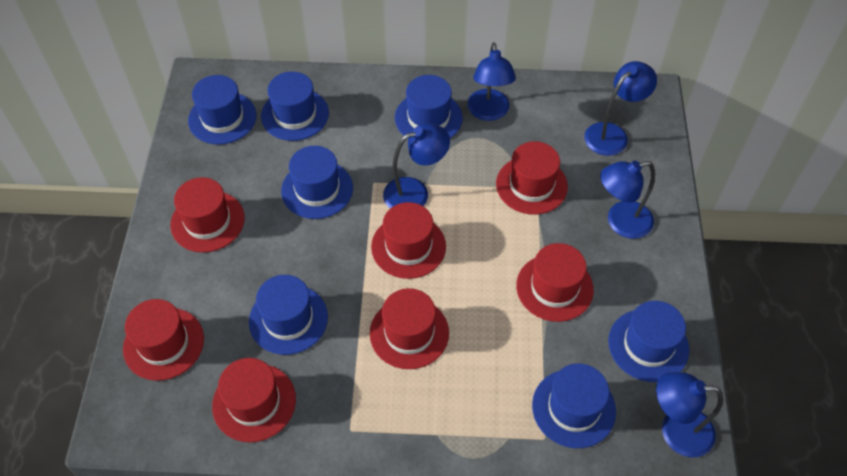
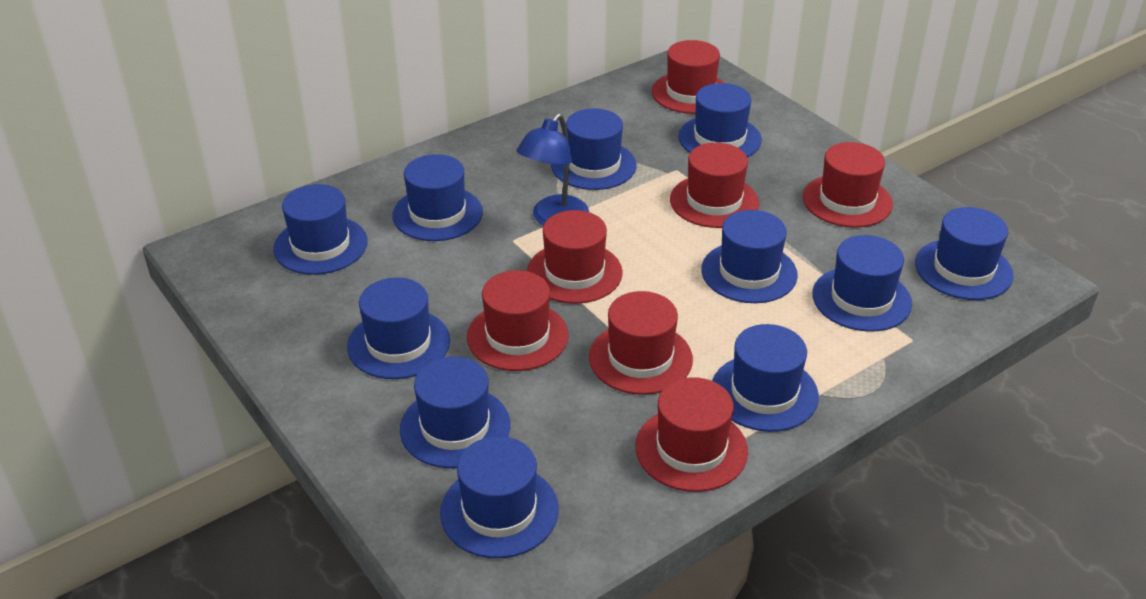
blue hat: [188,75,256,145] [249,275,328,355] [261,72,329,141] [281,146,353,219] [395,75,463,139] [532,363,616,448] [608,301,689,382] = 7 -> [273,184,368,275] [347,277,450,379] [393,154,483,241] [400,357,510,468] [440,436,559,558] [551,109,637,190] [678,83,762,157] [701,210,798,303] [712,324,819,432] [812,235,912,332] [915,207,1013,300] = 11
blue lamp: [383,123,450,208] [467,42,516,121] [584,61,657,156] [600,161,655,239] [656,372,723,457] = 5 -> [516,113,589,226] = 1

